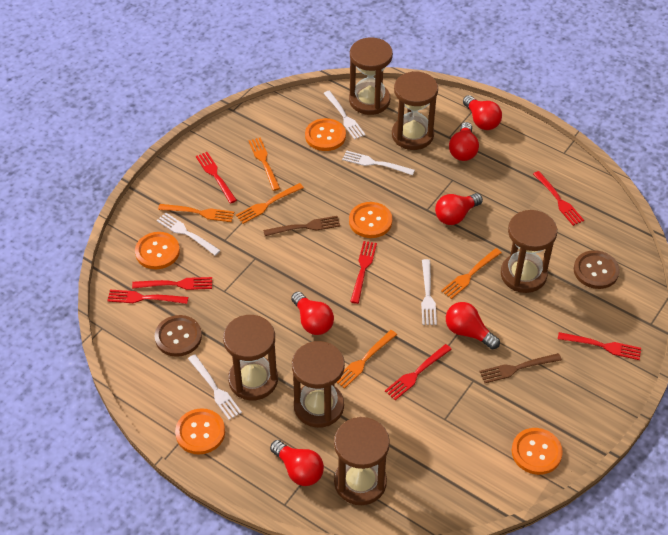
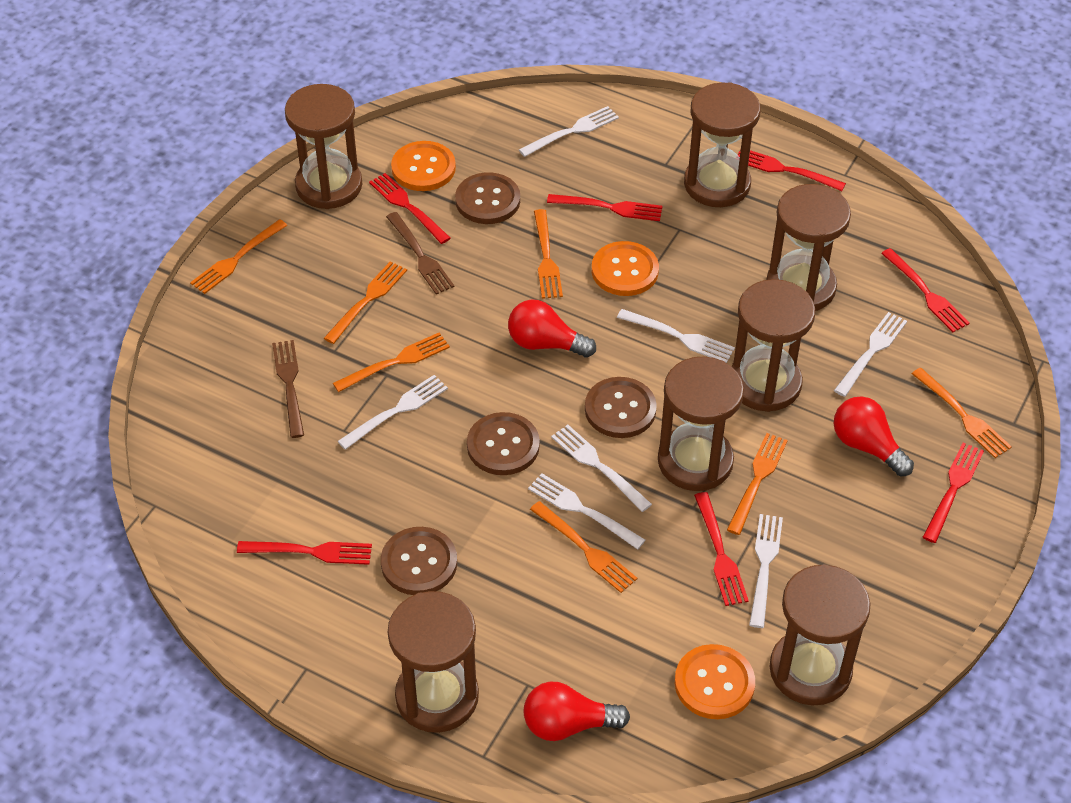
brown button: [155,315,202,357] [574,250,620,289] = 2 -> [381,527,457,595] [455,172,520,224] [467,412,540,475] [585,377,657,438] = 4
brown hourglass: [223,315,278,400] [292,341,345,428] [334,417,390,505] [349,37,393,115] [392,71,438,150] [501,210,557,293] = 6 -> [285,84,362,209] [388,591,479,733] [658,356,744,491] [684,82,761,207] [732,279,815,412] [766,184,851,311] [770,564,871,706] = 7
orange button: [135,232,180,269] [175,408,225,455] [305,118,346,151] [349,202,392,238] [512,428,563,475] = 5 -> [391,141,456,191] [592,241,659,296] [675,644,755,719] = 3
orange fork: [158,204,234,222] [236,183,304,224] [248,138,280,191] [337,330,397,389] [441,248,502,299] = 5 -> [190,219,288,294] [324,261,407,344] [333,333,450,392] [530,501,638,593] [534,209,563,299] [727,433,788,535] [912,368,1012,458] = 7
red light bulb: [270,440,324,486] [291,292,334,335] [435,193,483,225] [446,302,500,349] [449,122,479,161] [463,95,502,130] = 6 -> [508,299,596,358] [524,682,630,741] [834,396,914,476] = 3
white fork: [157,213,221,256] [188,354,242,420] [323,91,366,140] [342,150,415,175] [421,259,437,325] = 5 -> [338,375,448,450] [519,106,619,157] [528,473,645,550] [551,425,652,512] [617,309,735,363] [749,514,783,628] [834,312,907,397] = 7

